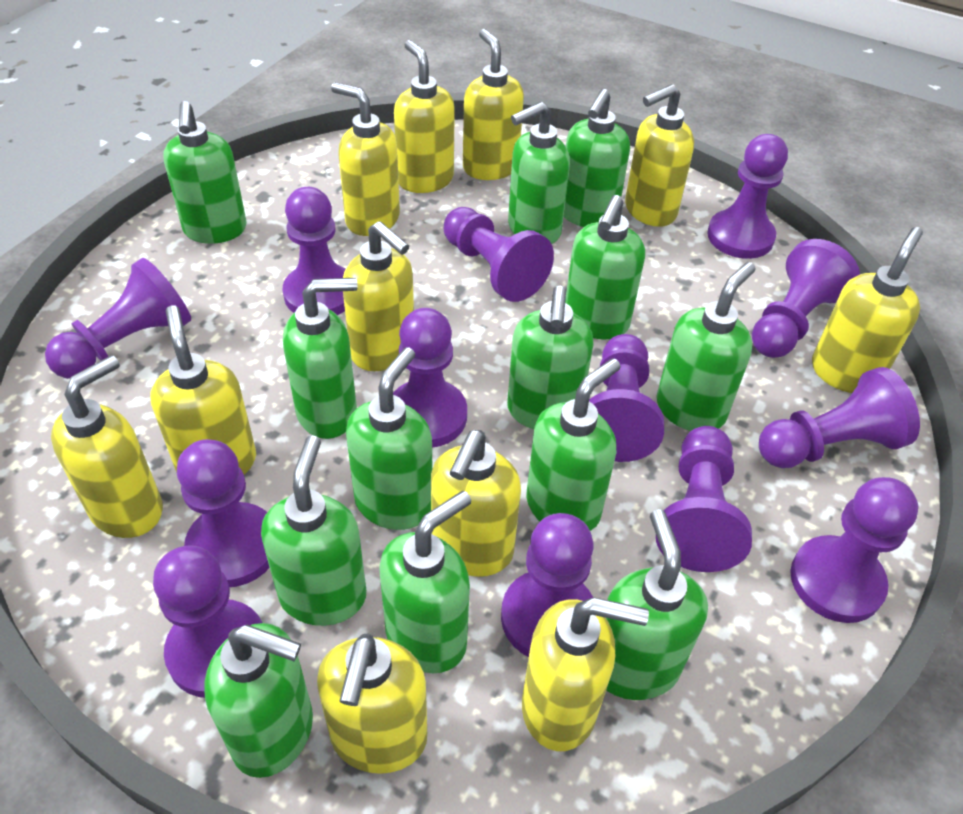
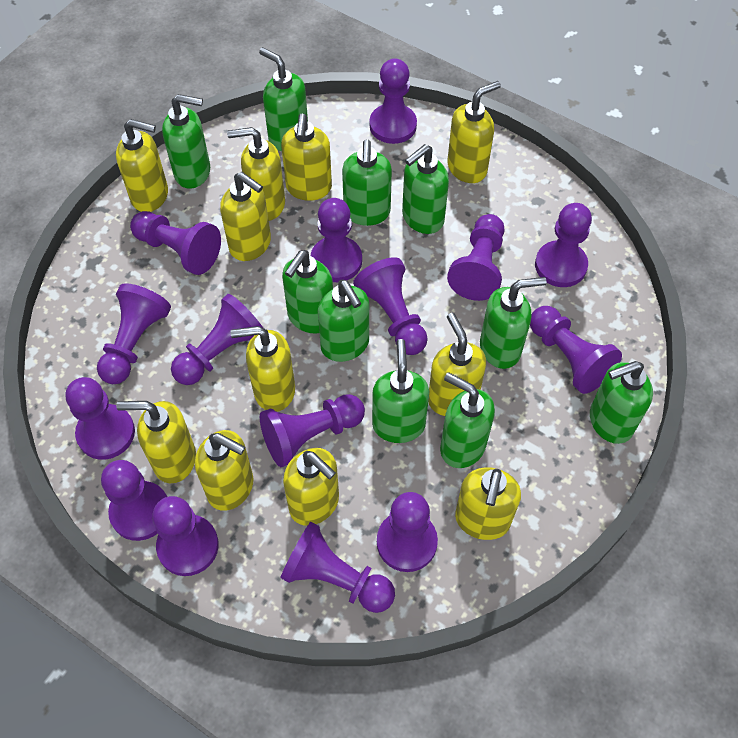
green soap dispenser: [163,101,247,244] [205,623,313,778] [261,435,366,626] [283,278,358,439] [346,347,432,530] [379,491,471,673] [507,285,594,429] [508,102,570,244] [526,358,621,531] [564,89,630,227] [565,195,645,339] [606,509,708,700] [657,262,756,431] = 13 -> [162,94,210,189] [259,47,308,151] [282,250,333,333] [318,280,369,362] [342,140,392,226] [372,339,429,443] [402,144,449,234] [440,372,495,468] [480,277,547,369] [590,361,653,444] = 10
purple pawn: [45,258,191,379] [153,545,263,698] [177,439,270,587] [283,187,346,315] [393,308,467,448] [444,207,554,302] [501,513,594,657] [589,334,664,462] [656,426,752,572] [707,134,788,259] [752,239,860,358] [759,367,920,468] [790,477,918,623] = 13 -> [66,377,135,460] [97,283,171,384] [101,460,167,541] [130,211,221,275] [152,496,219,576] [171,294,263,385] [260,394,365,467] [280,522,395,613] [311,198,362,282] [353,257,428,355] [370,58,417,144] [377,492,438,572] [447,214,505,301] [530,306,622,394] [535,203,592,287] = 15

